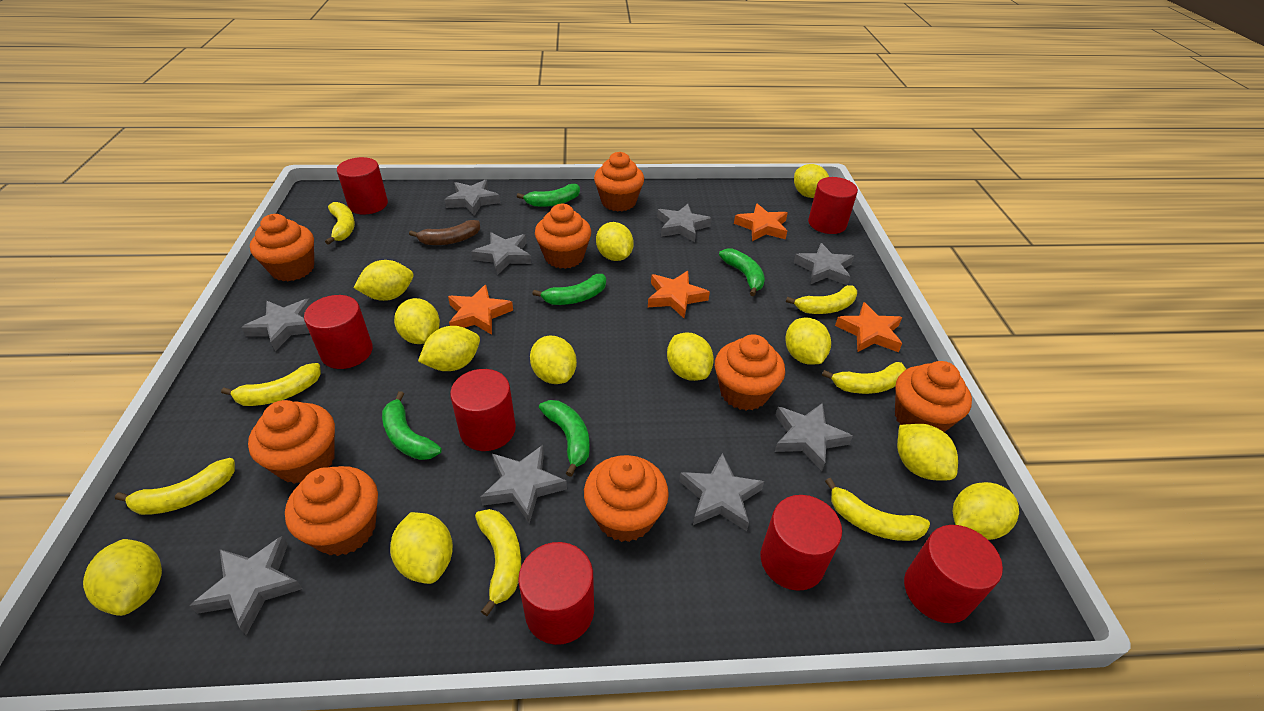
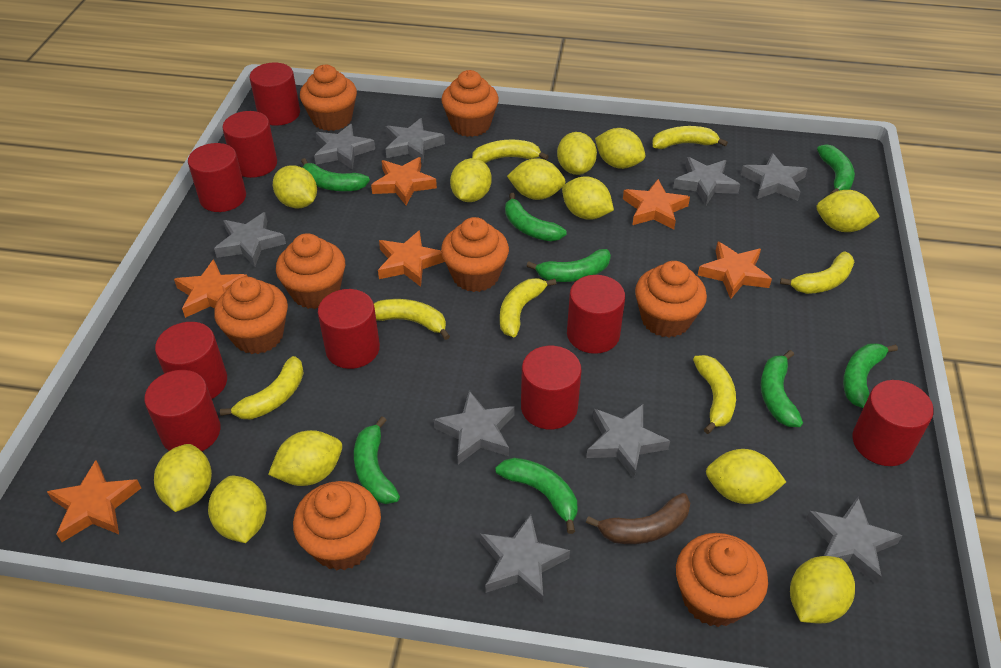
green banana: [382,391,442,460] [517,184,580,207] [532,274,606,305] [539,400,590,477] [719,249,765,296] = 5 -> [301,158,370,191] [354,417,400,504] [495,458,577,534] [505,193,567,241] [527,249,611,282] [761,350,803,427] [817,144,855,194] [843,343,898,408] = 8
orange star: [448,285,513,335] [648,271,710,318] [734,203,788,241] [835,302,902,352] = 4 -> [47,460,141,542] [174,259,248,318] [371,157,437,206] [378,230,445,287] [623,179,690,230] [698,242,772,299] = 6
red cylinder: [304,295,373,369] [337,157,388,214] [450,369,516,451] [518,542,594,645] [761,495,842,591] [808,177,858,234] [904,525,1003,623] = 7 -> [144,370,221,451] [155,322,227,399] [188,143,246,212] [222,111,277,178] [250,63,300,126] [318,289,380,369] [521,346,582,429] [567,275,625,354] [852,380,934,466] = 9

